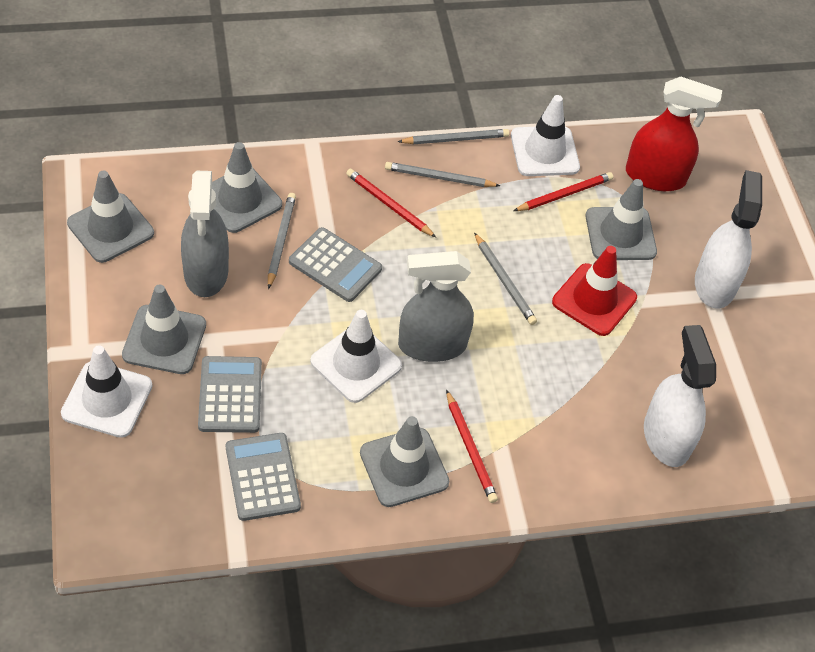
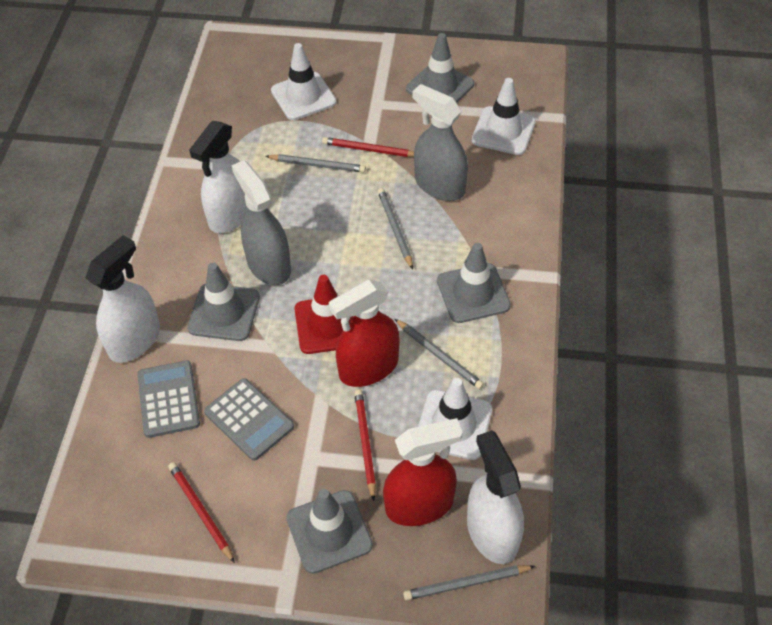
grey calculator: [198,356,262,433] [226,433,301,521] [289,227,382,302] = 3 -> [137,360,200,438] [204,378,294,461] = 2
grey traffic cone: [67,171,154,263] [122,285,206,374] [212,142,282,233] [360,416,449,507] [585,179,657,260] = 5 -> [187,263,260,341] [286,489,373,574] [406,33,474,103] [437,243,511,323] = 4
red spray bottle: [626,77,722,191] = 1 -> [329,280,399,387] [383,418,463,526] = 2
white spray bottle: [644,325,716,467] [695,170,762,309] = 2 -> [85,235,160,363] [189,121,248,233] [467,430,524,564] = 3

